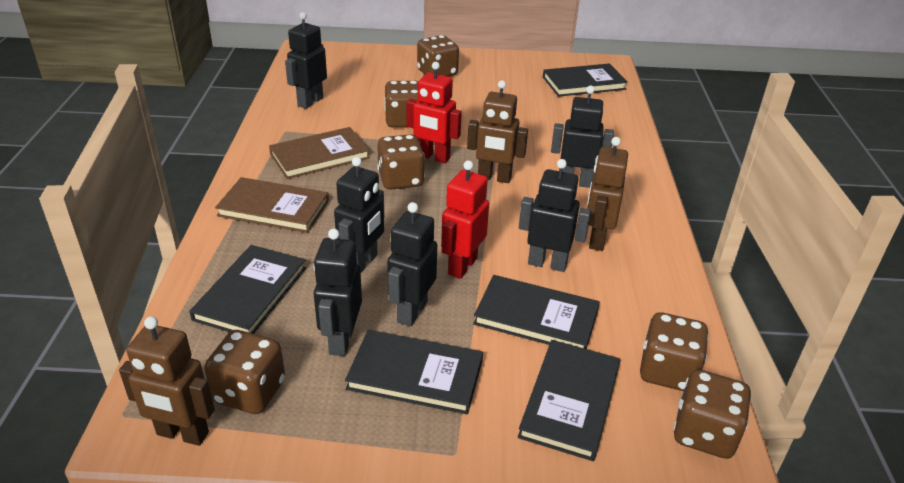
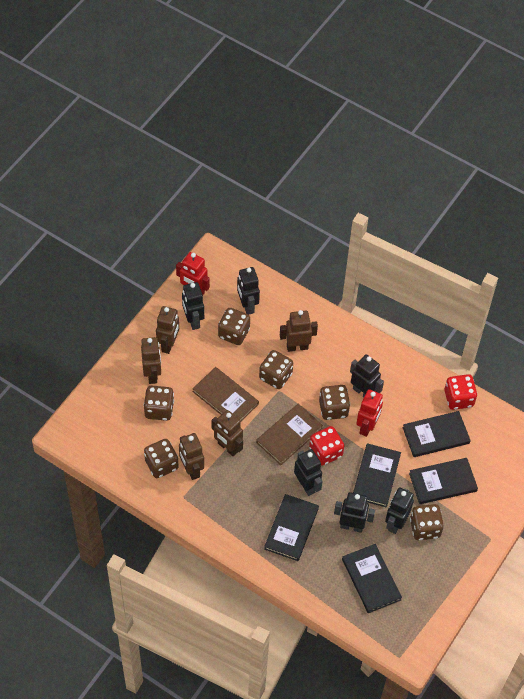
brown robot: [119,316,215,446] [467,80,528,183] [587,137,628,251] = 3 -> [141,337,161,384] [156,306,179,354] [179,433,204,480] [212,410,243,456] [280,310,318,352] = 5
red dice: none = 0 -> [309,426,344,466] [444,374,477,410] = 2

